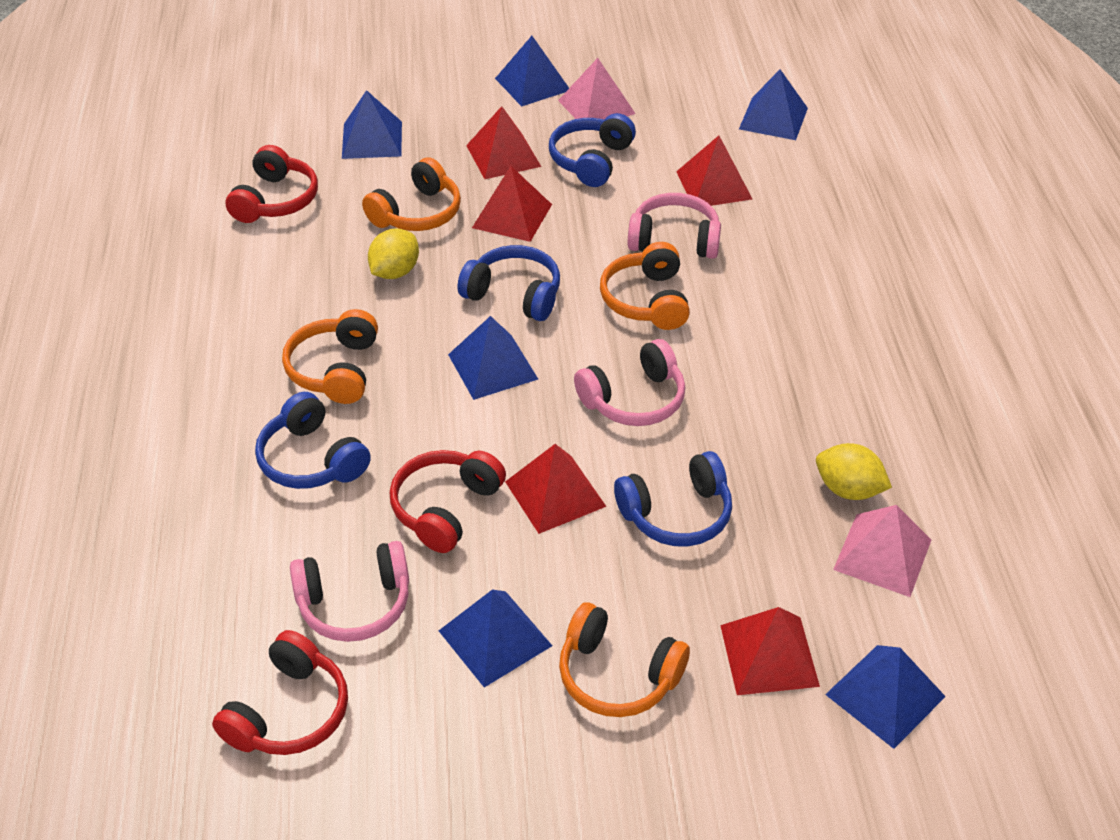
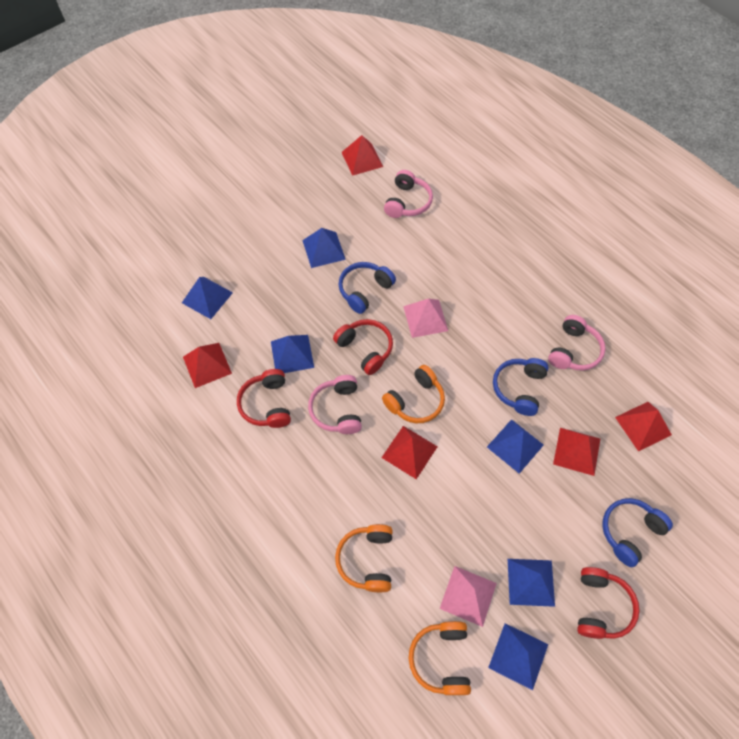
blue headphones: [255,392,371,489] [457,245,560,321] [549,113,636,187] [614,451,732,547] = 4 -> [339,262,396,314] [493,358,549,416] [602,498,673,567] = 3
orange headphones: [282,309,378,404] [362,157,461,231] [559,602,690,717] [600,242,690,330] = 4 -> [335,524,393,592] [382,365,445,423] [409,621,471,695] = 3
yellow lemon: [368,229,419,279] [816,443,892,500] = 2 -> none = 0

